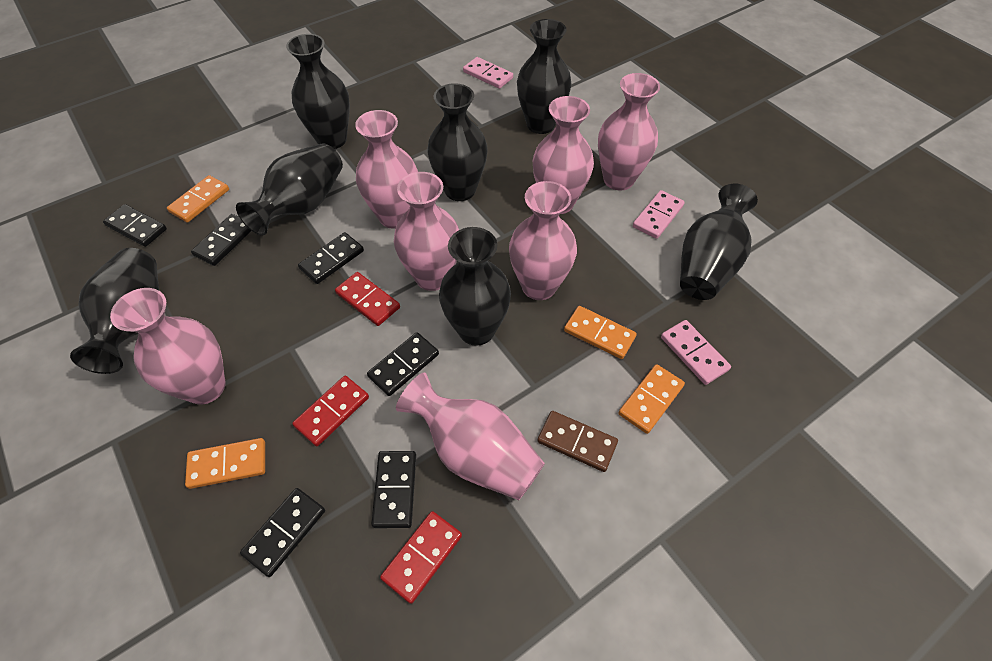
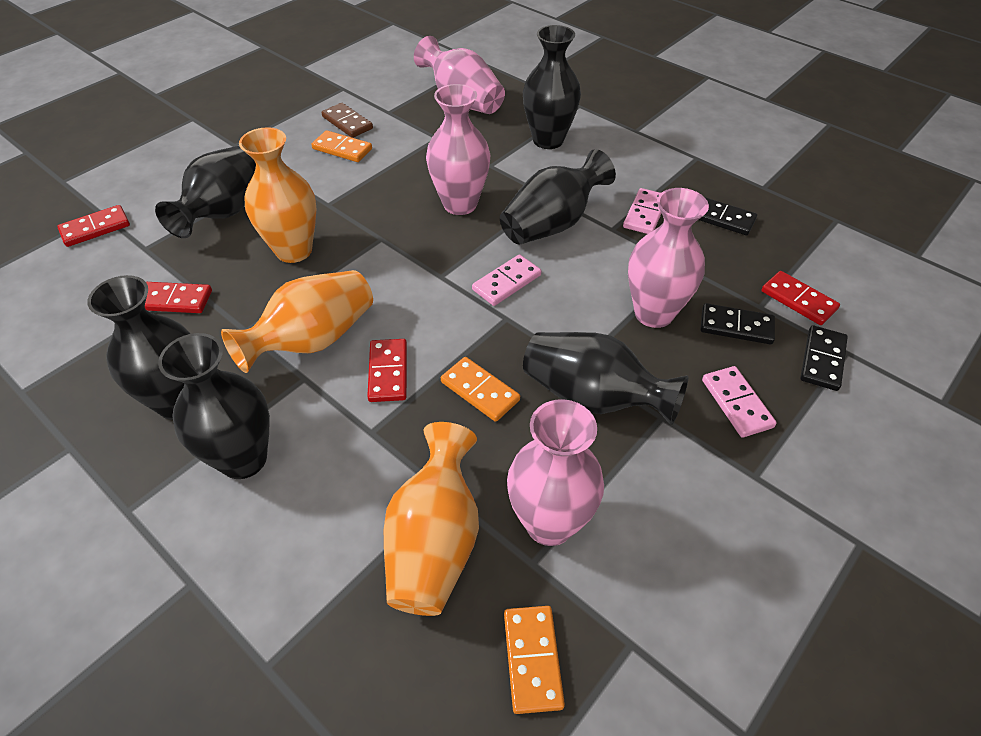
black domino: [103,204,167,247] [191,214,251,266] [240,488,325,577] [298,232,364,284] [367,332,439,396] [371,451,416,528] = 6 -> [699,197,757,235] [700,303,775,344] [800,325,848,391] = 3
black vase: [70,248,159,374] [236,143,343,235] [286,34,350,149] [427,83,488,201] [439,227,511,346] [517,19,572,134] [680,184,758,300] = 7 -> [87,275,191,420] [155,146,256,238] [158,333,270,479] [500,149,616,244] [523,25,581,149] [523,332,688,425] = 6
orange domino: [167,175,229,223] [185,438,265,489] [564,306,637,359] [619,364,685,434] = 4 -> [311,130,372,162] [441,357,520,422] [504,606,565,714] = 3
orange vase: none = 0 -> [221,270,373,373] [239,127,317,263] [384,422,479,616] = 3
pink vase: [110,288,225,405] [355,110,418,229] [394,172,459,291] [396,372,545,500] [509,181,577,300] [533,96,594,214] [598,73,660,191] = 7 -> [414,36,505,114] [426,84,490,215] [507,399,604,546] [628,188,709,328] = 4
red domino: [292,376,369,446] [335,272,400,326] [380,511,462,604] = 3 -> [57,205,130,247] [145,282,212,313] [367,339,407,402] [761,271,840,325] = 4

